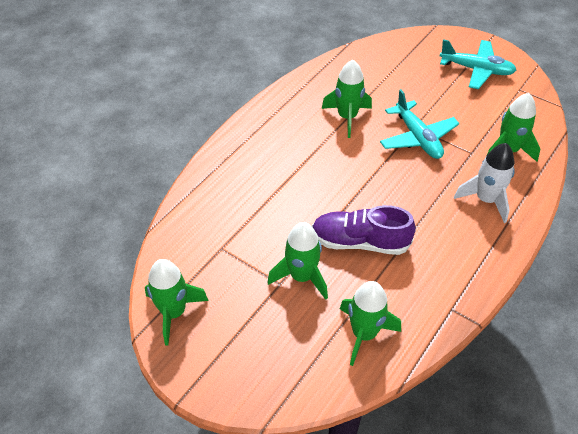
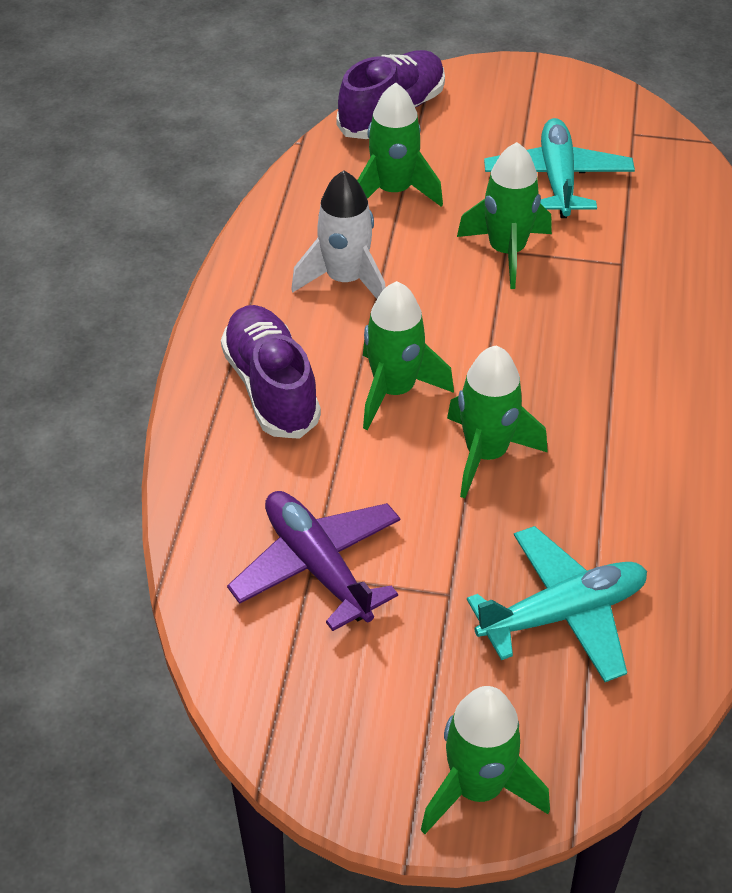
purple plane: none = 0 -> [227,491,400,631] = 1
purple shoe: [312,205,416,255] = 1 -> [221,305,321,439] [336,50,445,139] = 2

